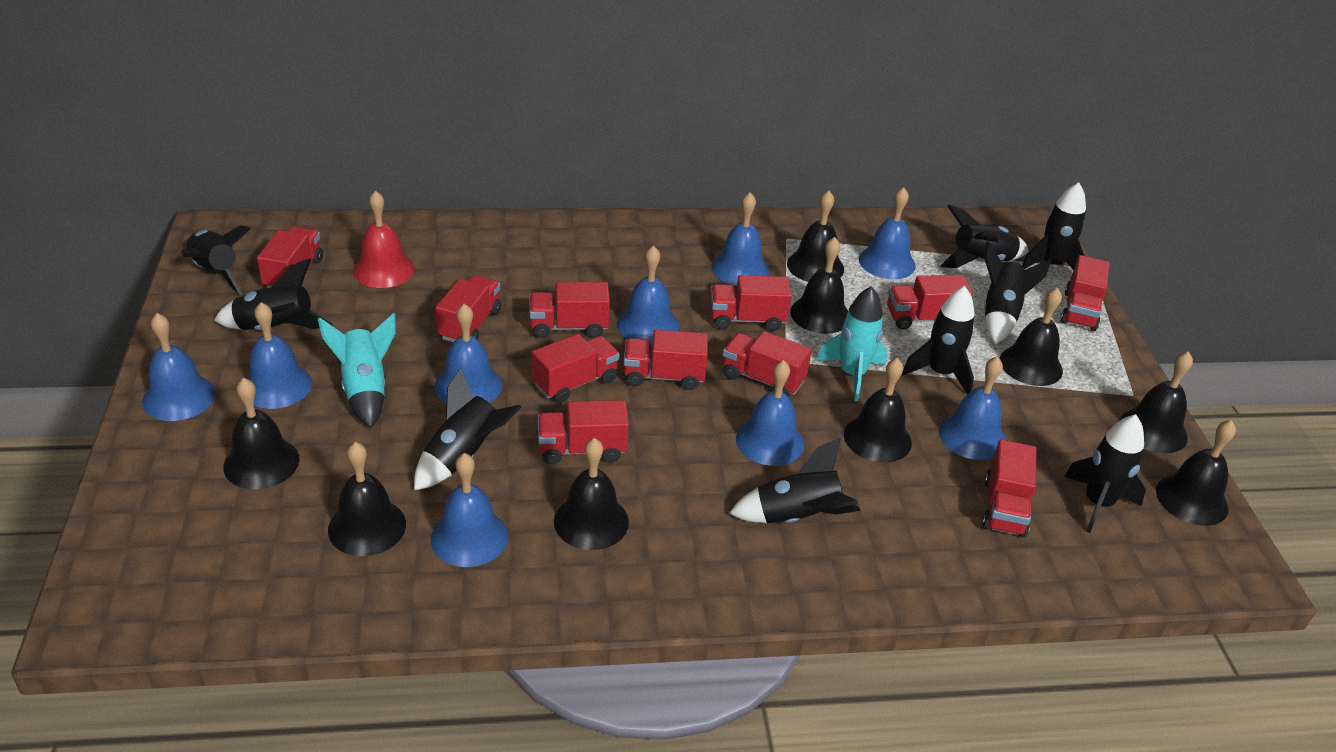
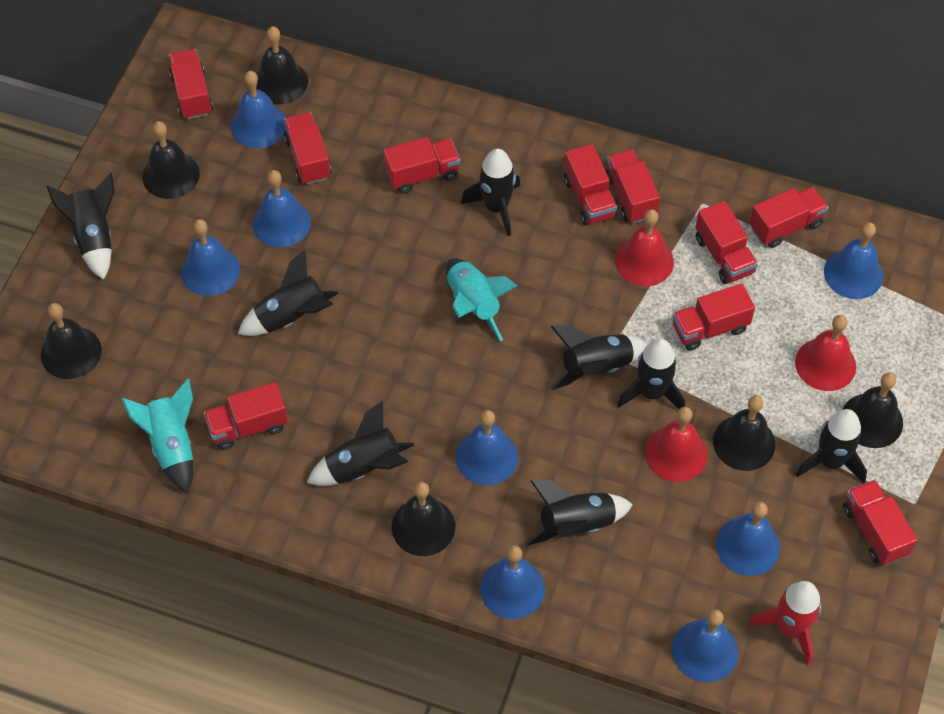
black bell: [223,378,299,489] [328,442,406,556] [554,438,629,550] [787,191,844,282] [790,237,848,334] [844,358,912,462] [1000,288,1063,386] [1120,351,1193,453] [1156,420,1236,526] = 9 -> [41,303,102,379] [142,121,200,199] [256,26,308,104] [392,482,455,556] [713,395,775,471] [843,372,903,448] = 6
black rocket: [181,225,251,295] [214,258,333,330] [414,368,522,490] [729,438,860,523] [902,286,975,394] [940,205,1029,268] [984,241,1051,344] [1022,182,1086,270] [1064,414,1146,533] = 9 -> [46,173,114,280] [238,250,338,336] [307,400,414,486] [461,149,520,236] [526,480,633,545] [550,325,647,390] [617,338,685,409] [796,409,867,483] = 8
blue bell: [142,313,216,421] [246,302,312,409] [431,453,508,567] [435,304,503,404] [617,245,679,344] [711,192,769,286] [736,360,804,466] [859,187,916,279] [939,356,1006,460] = 9 -> [181,219,240,296] [231,71,286,149] [253,170,311,247] [456,410,518,485] [480,545,545,619] [672,609,738,682] [716,502,780,576] [824,222,883,299] = 8
red bell: [353,190,415,288] = 1 -> [615,209,674,286] [645,407,708,482] [795,315,856,391] = 3
red rocket: none = 0 -> [749,581,822,665] = 1
red truck: [257,226,323,288] [436,275,501,342] [529,282,610,338] [532,334,620,403] [538,400,629,464] [624,330,708,390] [710,275,792,331] [723,331,812,396] [887,275,973,330] [982,439,1036,538] [1060,255,1110,331] = 11 -> [169,49,213,120] [204,382,288,450] [284,112,331,185] [383,137,460,194] [564,144,617,225] [605,149,660,223] [672,283,755,351] [695,201,758,284] [750,187,828,248] [843,480,918,565] = 10

